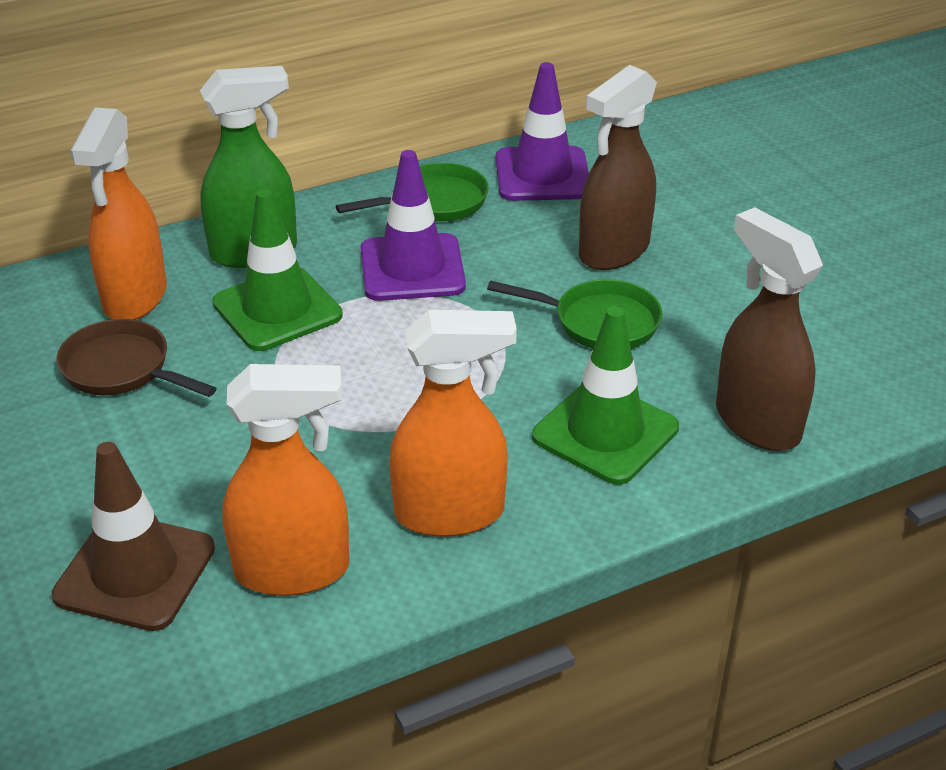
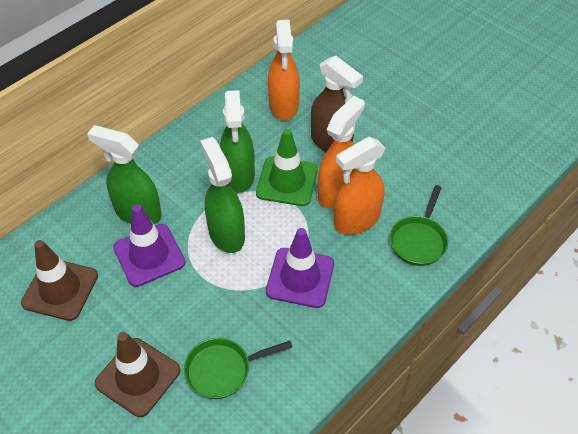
brown pan: [57,319,217,397] = 1 -> none = 0
brown spray bottle: [579,65,657,270] [716,207,823,451] = 2 -> [311,56,363,152] = 1
brown traffic cone: [52,442,215,631] = 1 -> [21,240,98,321] [94,332,181,417] = 2
green spray bottle: [200,66,297,268] = 1 -> [87,125,162,224] [200,137,245,253] [220,90,255,193] = 3
green traffic cone: [212,189,343,351] [532,306,679,485] = 2 -> [256,129,318,206] = 1

